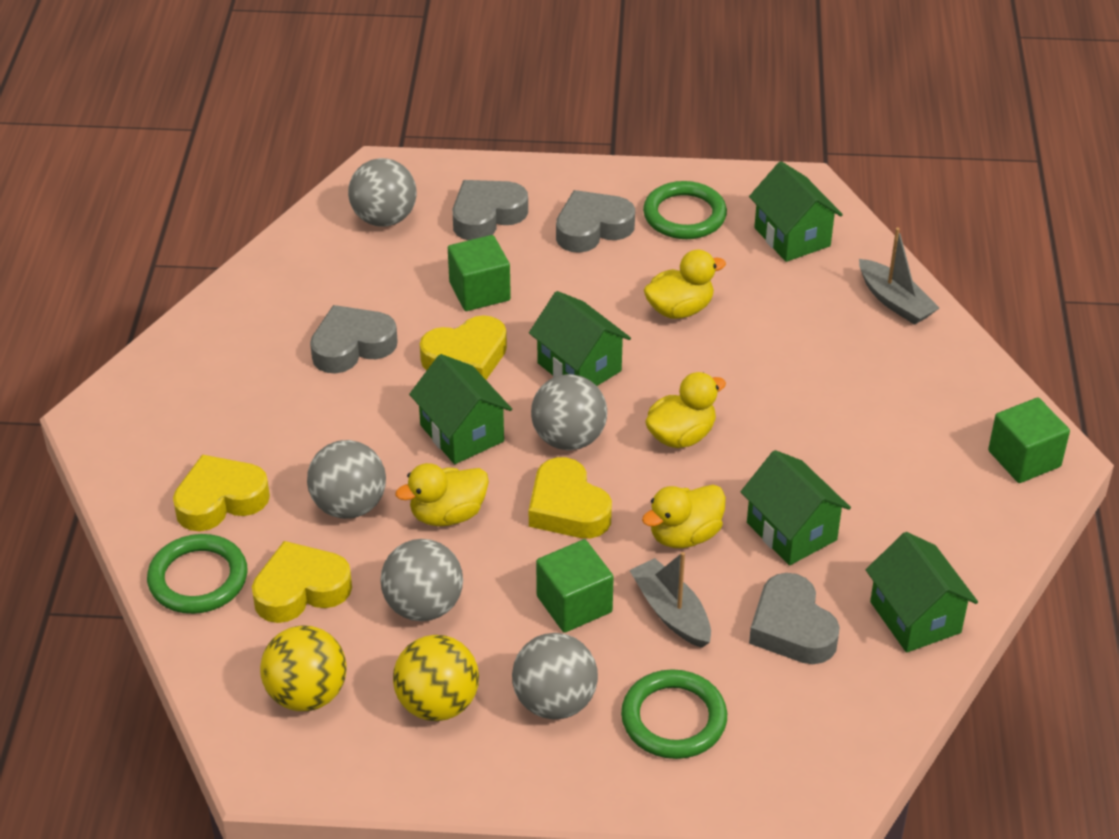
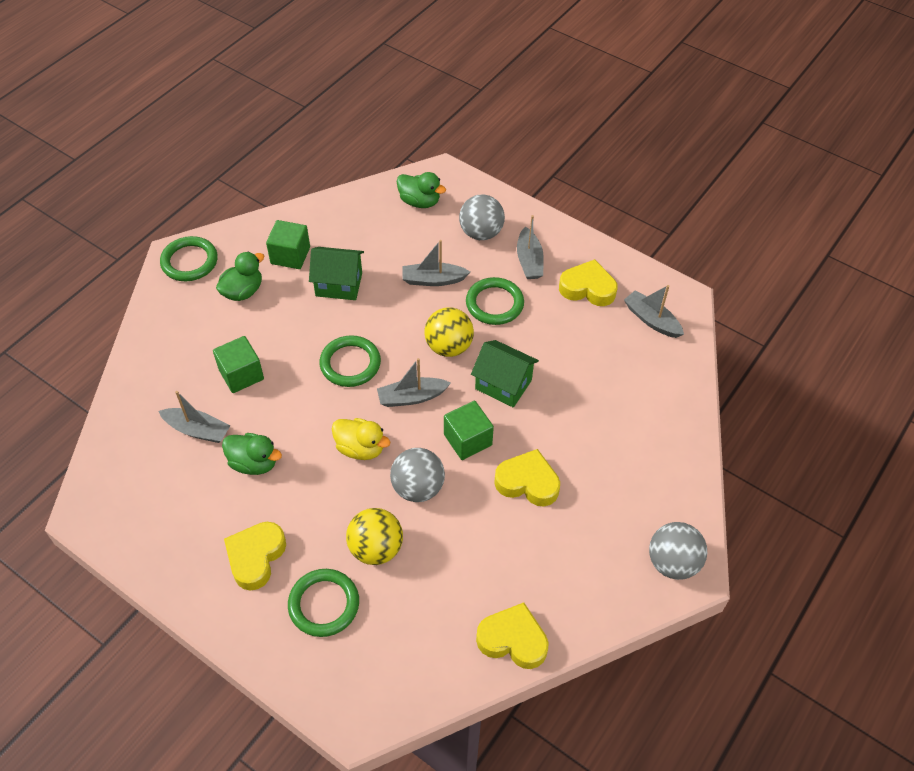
green duck: none = 0 -> [216,252,264,301] [222,433,282,475] [397,172,446,208] = 3
green house: [409,354,512,464] [529,291,631,386] [741,450,851,565] [749,161,843,262] [866,532,978,653] = 5 -> [309,247,364,300] [471,340,539,408] = 2
green ring: [147,534,248,614] [621,669,727,759] [643,181,727,239] = 3 -> [160,236,218,281] [288,569,359,637] [319,335,381,387] [466,277,524,325] = 4
grey ball: [307,440,386,519] [348,158,417,227] [380,539,463,621] [512,633,598,719] [531,374,607,450] = 5 -> [390,448,445,502] [459,195,505,240] [649,522,707,580] = 3
grey boat: [629,552,711,648] [859,228,939,325] = 2 -> [159,391,230,443] [377,358,451,407] [402,240,470,286] [517,215,544,279] [624,285,684,338] = 5
grey heart: [310,305,398,374] [452,180,528,240] [556,190,635,253] [749,573,840,664] = 4 -> none = 0
yellow duck: [395,463,489,526] [642,485,726,548] [644,250,726,319] [645,372,726,448] = 4 -> [332,418,391,460] = 1

